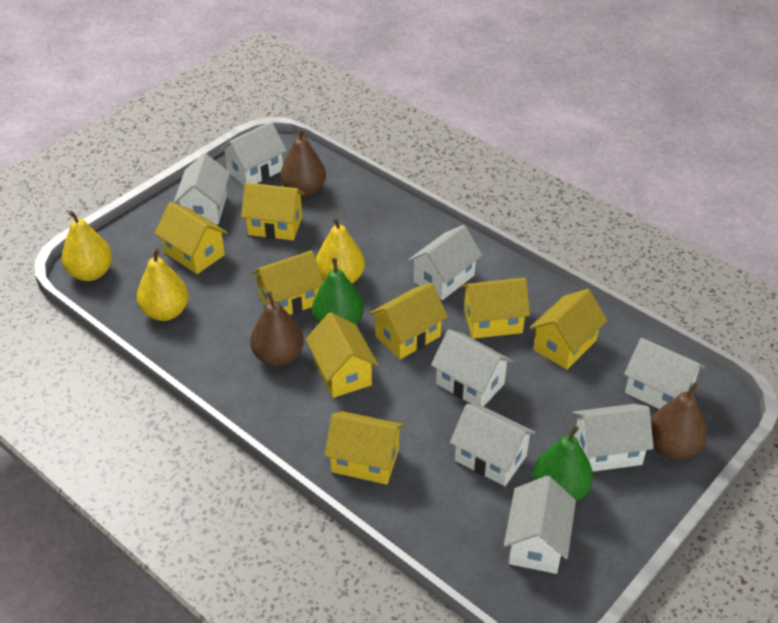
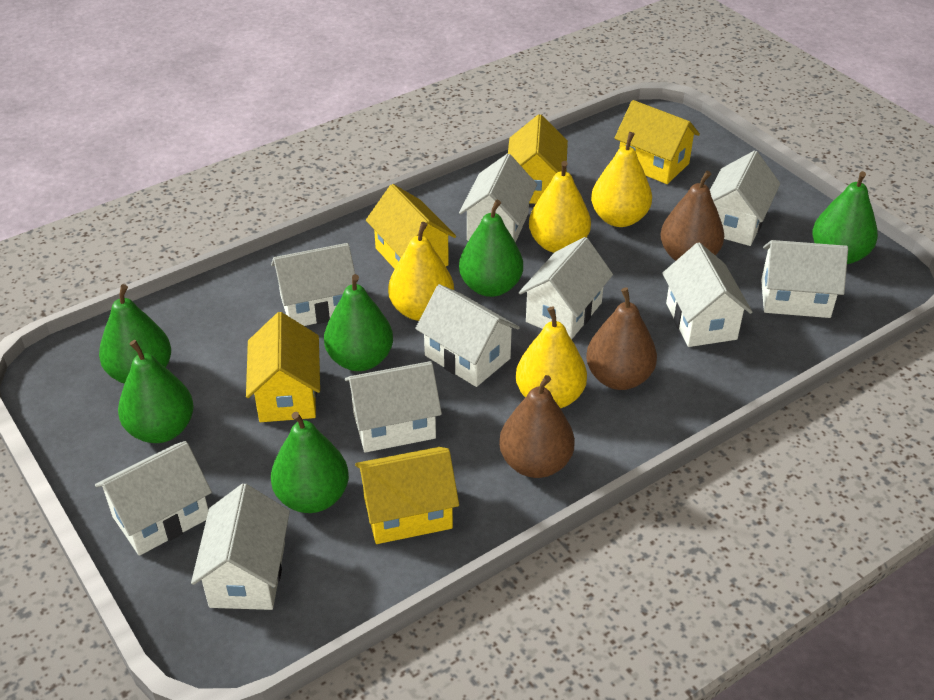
green pear: [312,258,364,325] [533,426,593,502] = 2 -> [99,284,171,384] [118,340,194,443] [271,412,349,513] [324,274,393,371] [459,200,523,297] [812,171,878,264] = 6
white house: [173,153,230,225] [220,122,287,186] [408,225,482,300] [431,329,513,406] [450,404,536,486] [504,476,576,574] [573,404,654,472] [624,338,705,409] = 8 -> [95,441,212,556] [191,483,290,610] [271,243,355,326] [345,361,442,453] [415,284,520,387] [459,154,537,243] [519,237,613,340] [662,242,752,347] [710,151,780,246] [761,240,848,318] = 10
yellow house: [155,202,228,274] [241,182,305,240] [251,250,323,315] [305,312,378,398] [324,411,404,485] [369,283,448,359] [461,278,530,339] [530,289,607,370] = 8 -> [246,312,320,422] [355,447,459,544] [366,184,456,269] [508,114,568,204] [614,100,700,184] = 5
yellow pear: [61,210,112,281] [137,248,189,321] [316,217,365,284] = 3 -> [388,222,454,321] [516,307,587,408] [529,161,591,253] [591,132,652,227] = 4

